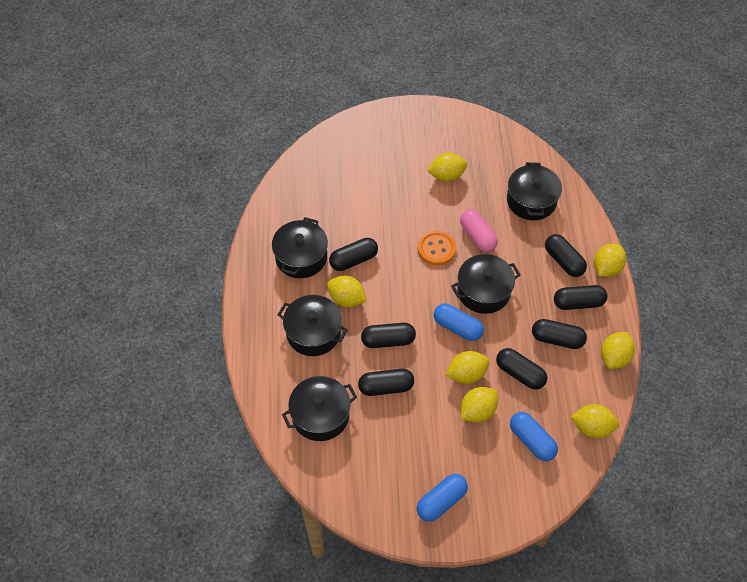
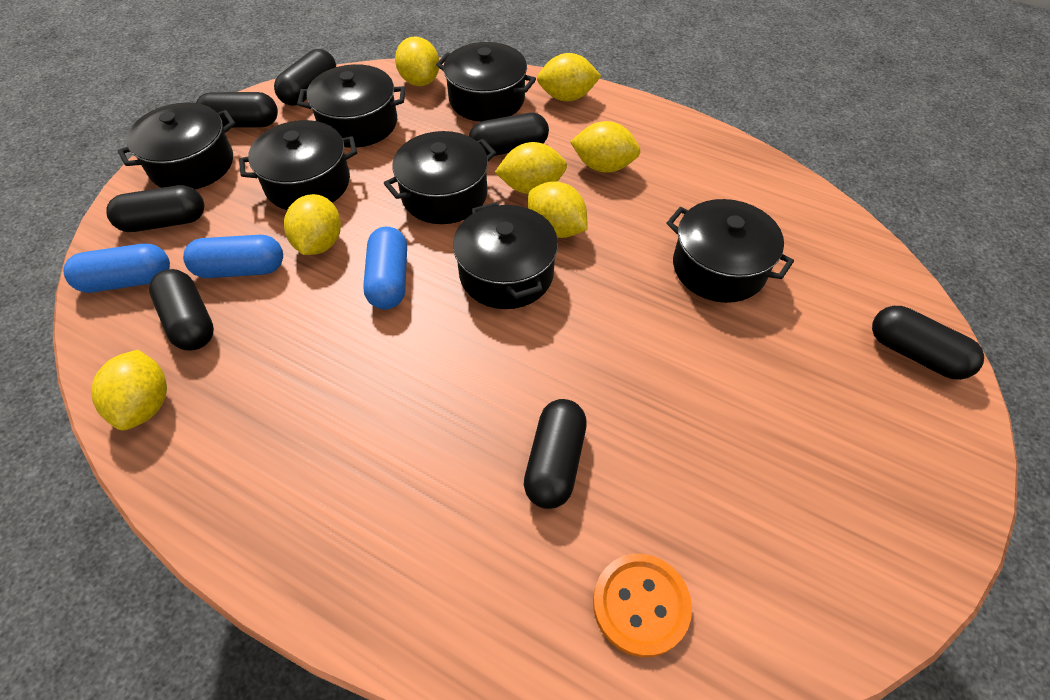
black pot: [272,217,328,278] [277,295,348,356] [282,376,357,441] [451,254,521,314] [507,162,562,220] = 5 -> [118,102,236,190] [239,120,357,210] [297,64,405,148] [384,131,496,224] [436,42,536,122] [453,202,558,309] [666,199,794,303] = 7
pink capsule: [460,209,498,252] = 1 -> none = 0

